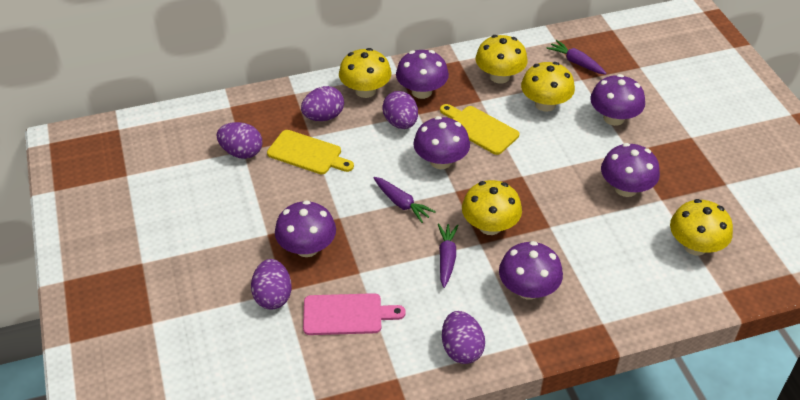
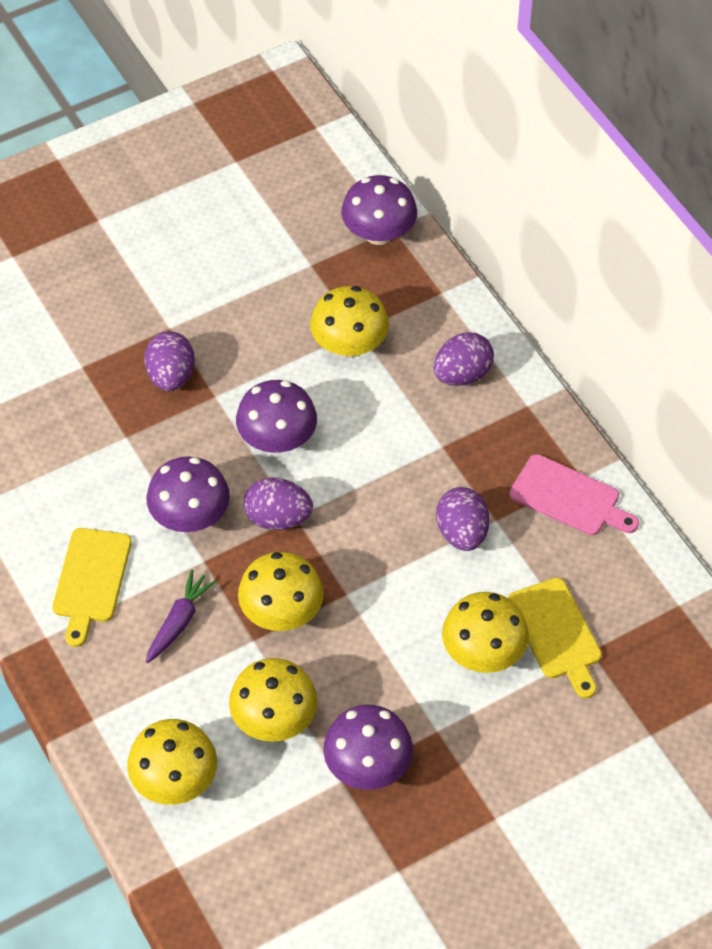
purple carrot: [373,177,436,223] [438,223,459,288] [546,40,607,74] = 3 -> [146,569,217,663] = 1
purple egg: [217,122,262,159] [251,259,292,309] [301,86,344,121] [382,91,418,129] [442,311,485,364] = 5 -> [144,331,194,391] [244,478,313,530] [433,332,494,386] [436,487,489,551] = 4
purple mushroom: [275,200,336,257] [396,50,449,99] [413,116,470,169] [499,241,563,299] [590,74,645,126] [601,143,660,197] = 6 -> [146,456,230,532] [236,380,317,453] [323,705,413,790] [341,175,417,245] = 4

